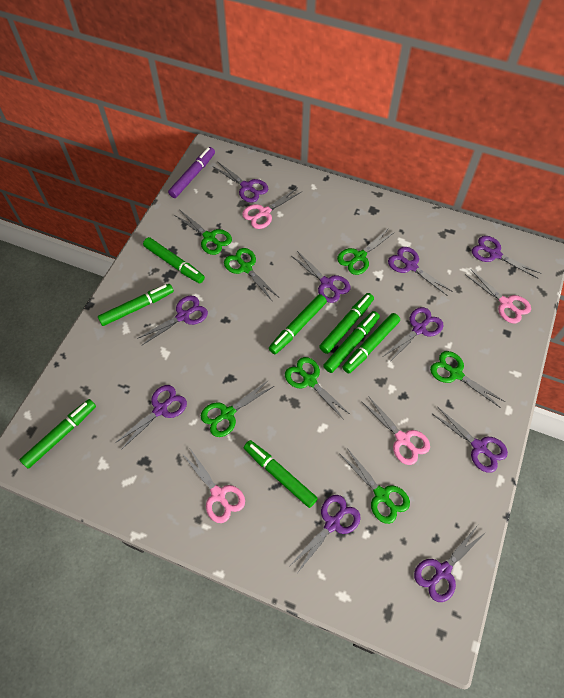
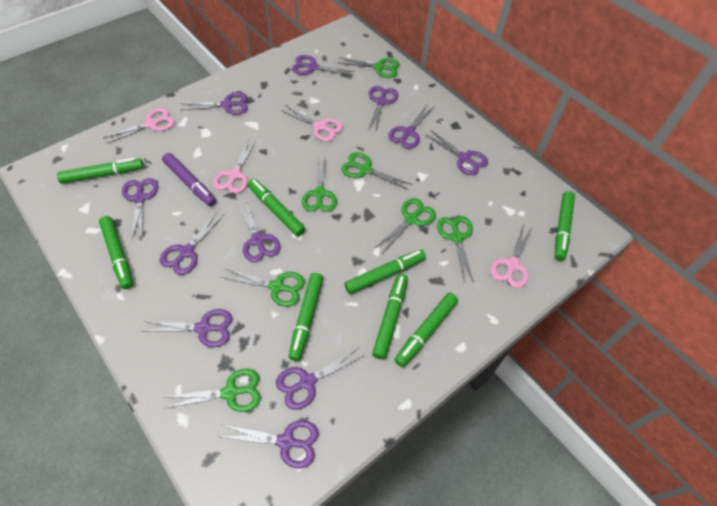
purple scissors: [115,385,187,450] [137,296,208,345] [212,161,268,203] [291,251,351,303] [291,495,361,572] [384,307,444,363] [388,247,453,296] [414,525,486,602] [431,407,508,473] [472,236,540,278] = 10 -> [122,178,158,239] [141,309,233,347] [159,212,224,275] [181,92,248,115] [221,420,319,468] [237,199,281,262] [276,348,365,410] [292,55,355,76] [368,86,398,130] [388,105,434,149] [425,130,488,175] = 11

